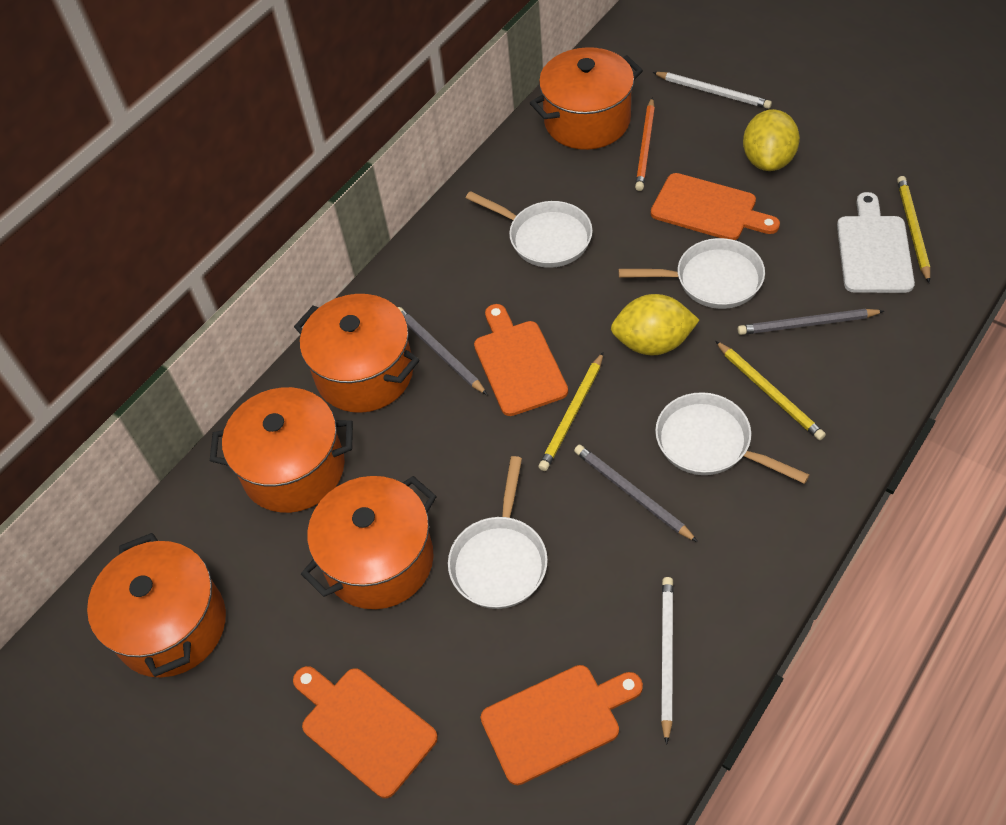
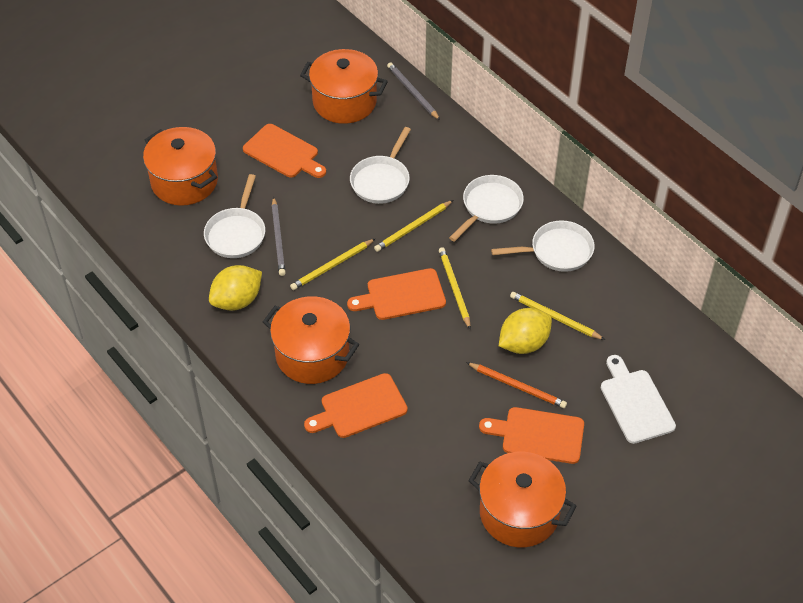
grey pencil: [397,307,487,395] [574,445,698,542] [738,309,884,335] = 3 -> [272,197,286,276] [387,62,440,120] = 2
orange pot: [87,533,226,677] [210,387,353,513] [294,294,419,413] [301,476,437,609] [530,47,643,150] = 5 -> [143,127,218,206] [263,296,360,384] [300,49,388,124] [468,452,576,547] = 4
white pencil: [653,72,772,109] [661,577,673,745] = 2 -> none = 0
yellow pencil: [538,352,603,471] [715,341,826,440] [897,176,930,283] = 3 -> [290,239,375,290] [374,200,453,252] [439,247,471,329] [510,292,605,340] = 4

